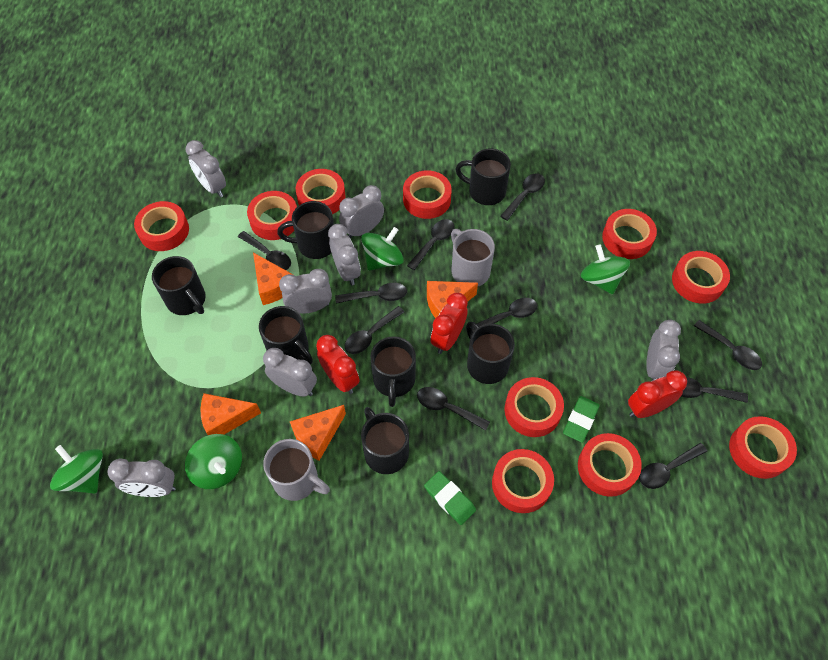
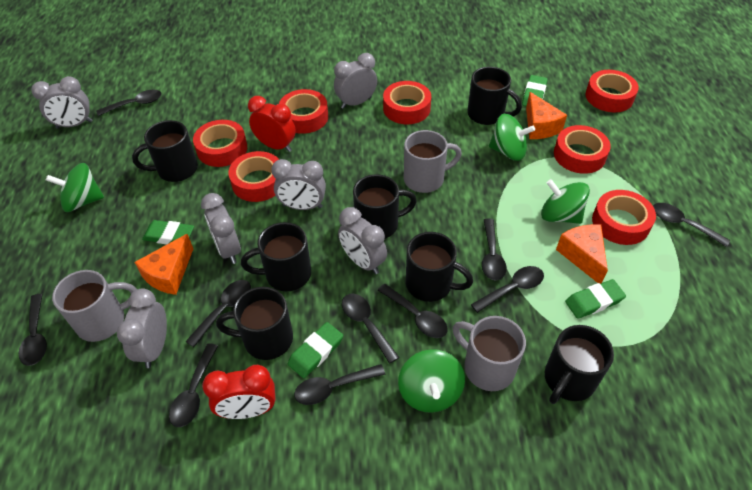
green eraser: [424,471,476,525] [563,396,600,443] = 2 -> [142,220,194,244] [288,322,343,378] [522,75,548,106] [565,279,626,319] = 4
grey clock: [107,459,176,497] [186,140,226,198] [263,348,317,396] [279,269,332,314] [328,224,361,286] [339,185,384,239] [646,320,681,381] = 7 -> [32,76,92,129] [117,288,167,368] [201,193,241,264] [271,159,326,210] [334,53,377,109] [338,207,387,274] = 6
grey mug: [263,439,330,501] [451,229,495,286] = 2 -> [52,270,137,342] [404,130,462,193] [453,316,526,391] = 3
orange cheese: [200,393,261,435] [253,253,293,305] [290,405,346,461] [427,281,478,318] = 4 -> [135,234,193,295] [526,92,567,139] [556,224,608,284] = 3
red clock: [316,335,360,394] [431,293,468,354] [628,370,687,418] = 3 -> [202,365,276,419] [248,96,296,152] = 2
red tape: [134,201,189,251] [247,191,297,240] [296,169,346,214] [403,170,452,219] [492,449,554,513] [504,377,564,437] [578,433,642,497] [602,209,657,259] [672,251,730,304] [729,416,797,479] = 10 -> [193,120,247,167] [229,151,279,202] [279,89,328,134] [383,81,431,124] [554,125,611,174] [585,70,639,112] [592,190,656,245] = 7

